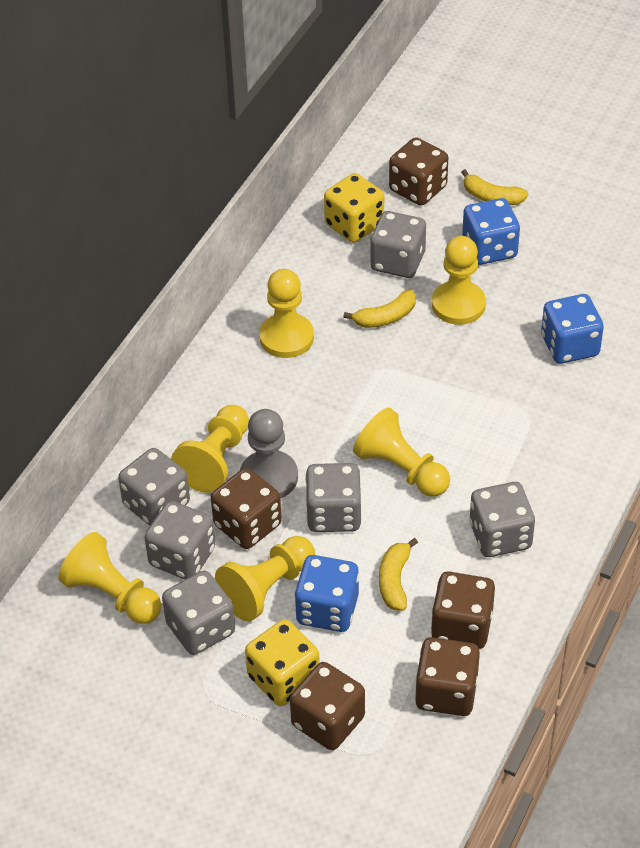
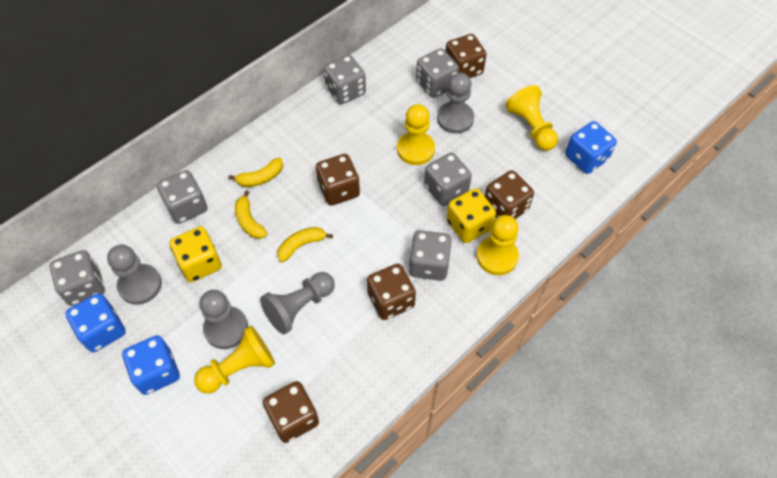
grey pawn: [240,409,298,498] = 1 -> [107,245,162,305] [200,290,248,349] [260,272,335,334] [437,73,474,134] = 4
yellow pawn: [58,532,162,624] [171,405,249,493] [215,536,315,621] [259,269,314,358] [353,407,450,497] [432,236,486,325] = 6 -> [194,326,275,394] [397,104,435,165] [477,215,519,275] [505,85,558,151] = 4

